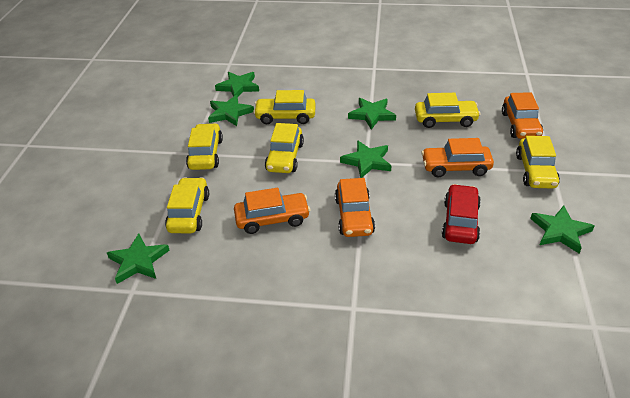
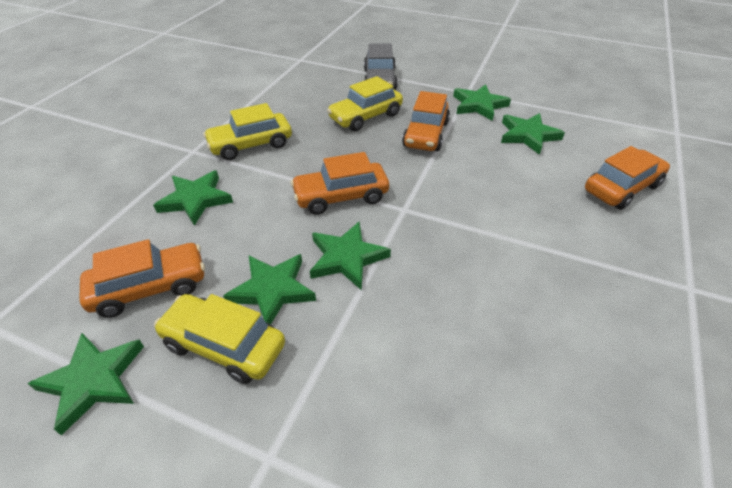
grey car: none = 0 -> [364,44,398,90] = 1
red car: [442,184,481,244] = 1 -> none = 0
yellow car: [165,177,209,233] [186,123,223,170] [253,90,316,124] [265,123,304,173] [415,93,481,128] [516,136,560,189] = 6 -> [154,294,285,384] [203,103,292,160] [327,76,403,131] = 3

